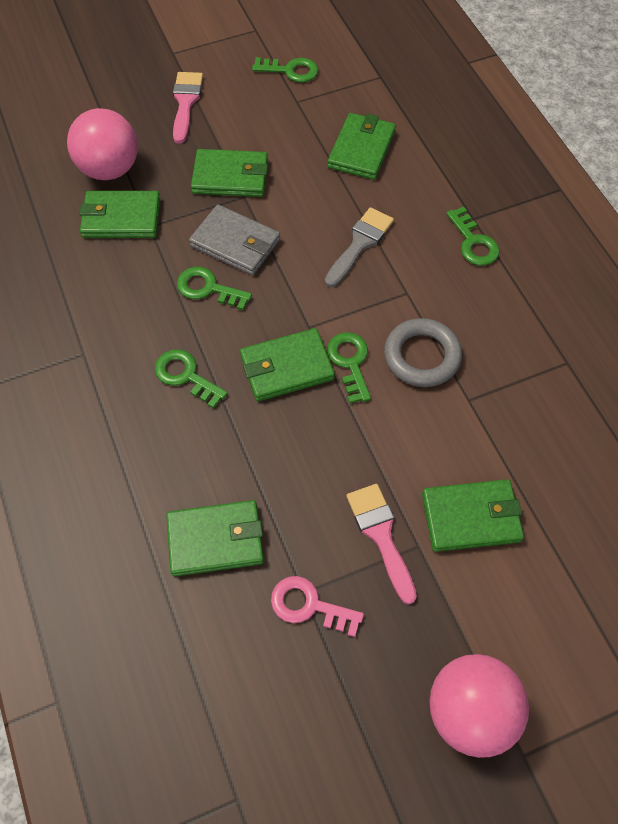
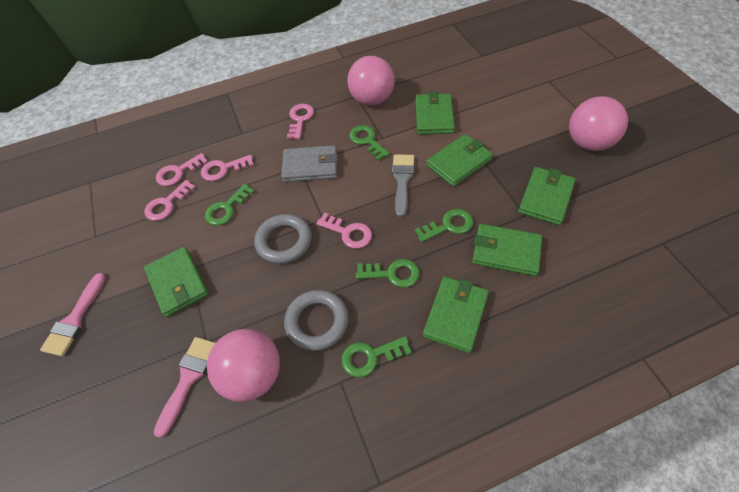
grey ring: [384,318,462,387] = 1 -> [254,214,312,264] [284,290,348,351] = 2
pink ball: [67,108,138,180] [430,654,529,758] = 2 -> [207,329,280,402] [347,56,394,106] [569,96,628,151] = 3
pink key: [271,576,364,637] = 1 -> [144,180,196,221] [156,153,208,186] [201,155,254,181] [287,104,314,139] [316,213,372,248] = 5

